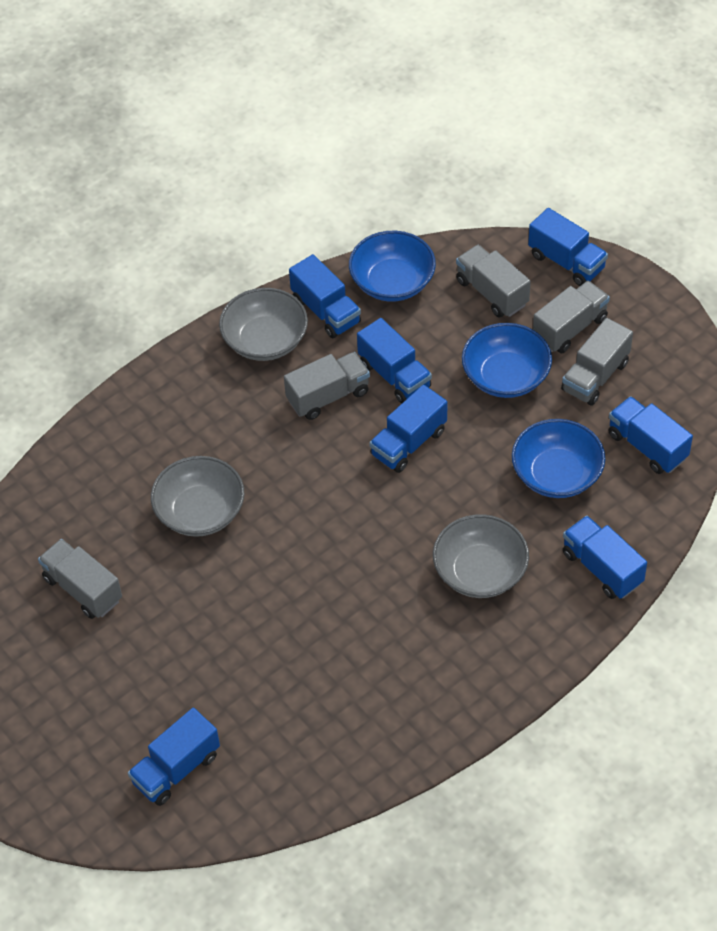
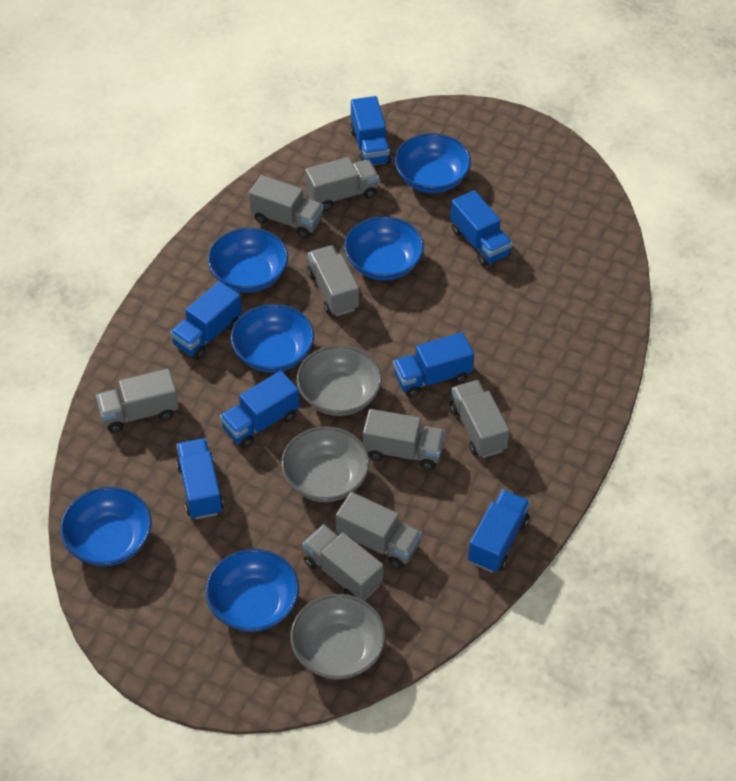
blue bowl: [349,231,436,302] [462,323,552,398] [512,419,605,498] = 3 -> [60,487,152,566] [206,549,299,632] [208,228,288,293] [231,304,314,373] [344,216,424,281] [395,133,471,193] = 6
grey truck: [38,539,122,619] [284,352,370,420] [456,245,531,318] [533,281,610,353] [561,318,633,406] = 5 -> [96,369,179,433] [249,175,324,238] [302,524,383,601] [305,157,379,211] [307,245,359,316] [336,492,422,569] [363,409,445,470] [450,380,509,458] = 8

